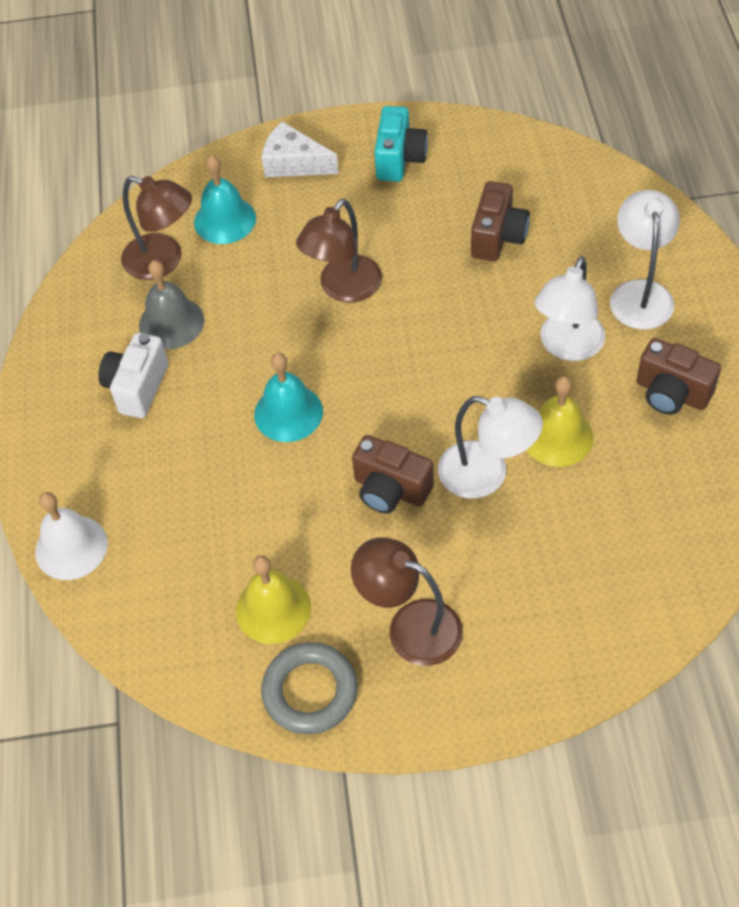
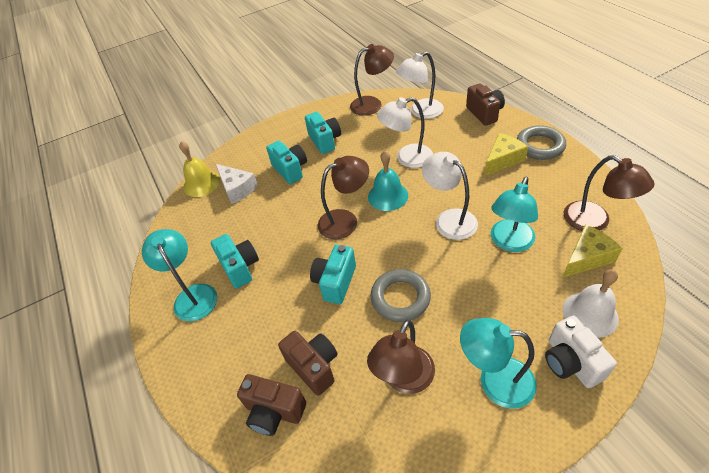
brown lamp: [121,176,192,280] [296,198,382,303] [351,537,463,666] = 3 -> [318,156,369,239] [350,44,394,116] [367,320,435,394] [564,155,654,231] = 4
grey bell: [139,260,204,349] = 1 -> none = 0
grey ring: [261,642,358,734] = 1 -> [370,269,431,322] [516,125,566,160] = 2
turquoise bell: [194,155,256,244] [254,353,323,442] = 2 -> [368,151,408,211] = 1
turquoise camera: [374,106,428,182] = 1 -> [211,234,259,288] [266,140,307,184] [305,112,341,154] [310,245,356,304] = 4
turquoise lamp: none = 0 -> [142,229,217,322] [460,318,537,408] [491,176,538,252] = 3
yellow bell: [236,555,311,644] [527,376,593,467] = 2 -> [179,141,220,197] = 1
yellow cheese: none = 0 -> [484,133,528,176] [562,224,622,278] = 2

